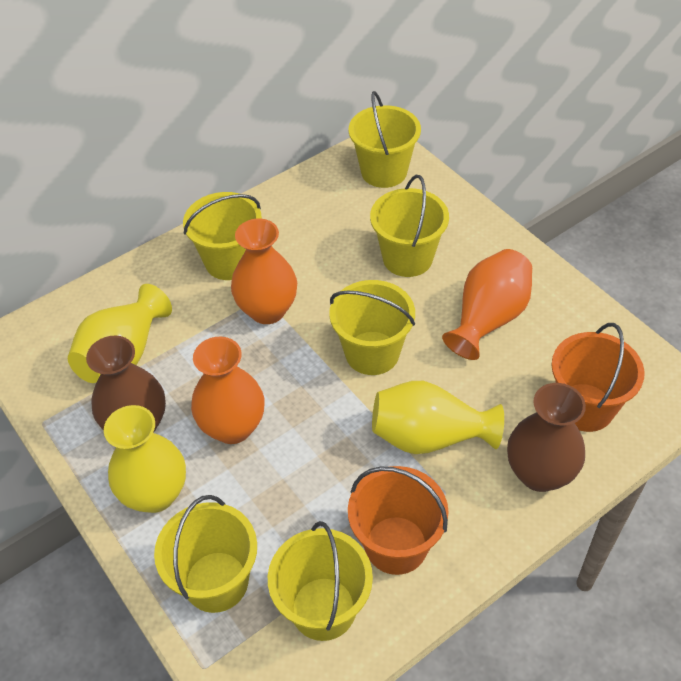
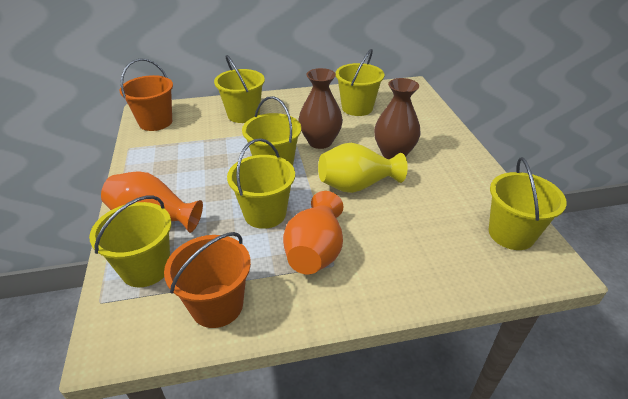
orange vase: [191,337,264,444] [231,218,297,324] [442,249,532,360] = 3 -> [101,171,203,233] [283,191,343,274] = 2
yellow vase: [68,284,172,383] [104,405,186,513] [372,381,504,454] = 3 -> [318,143,408,193] = 1

